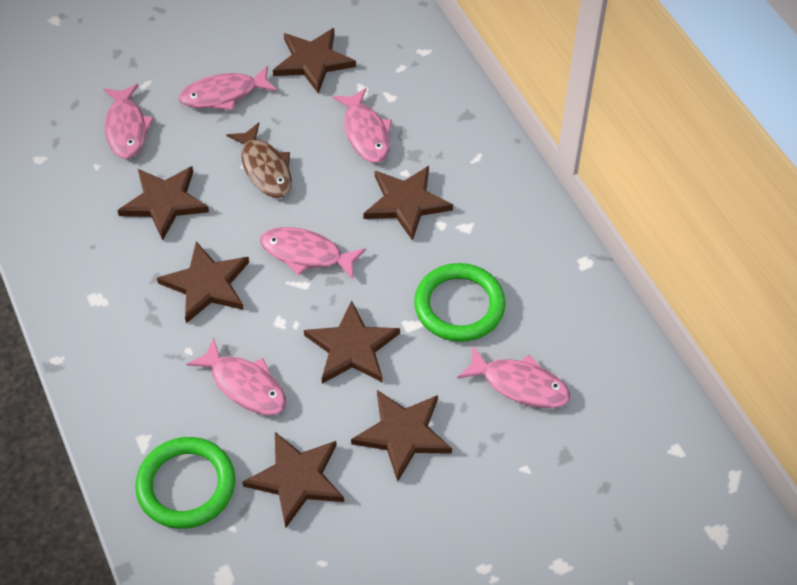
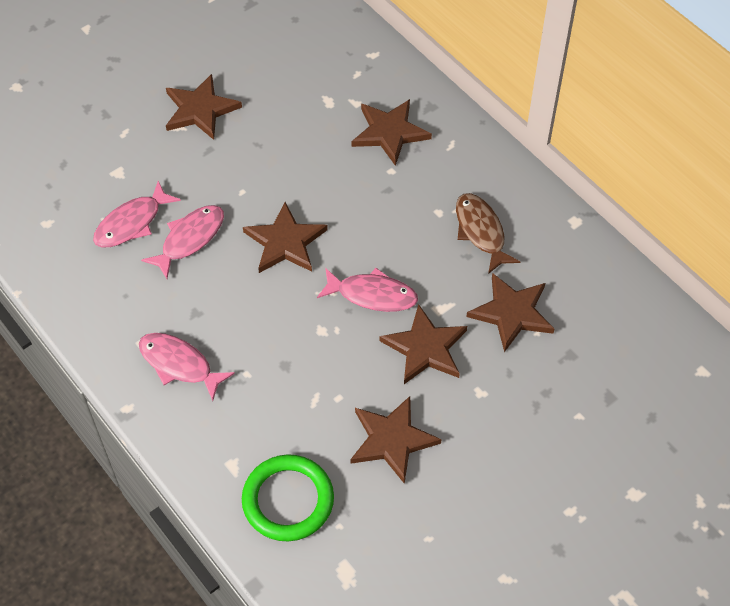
brown star: [117,166,209,240] [157,241,249,324] [242,432,344,528] [273,28,356,94] [304,301,400,384] [351,390,452,482] [363,166,453,241] = 7 -> [166,74,242,140] [243,202,328,273] [350,396,442,484] [351,99,432,166] [379,304,467,384] [466,273,554,352] = 6
green ring: [135,437,235,529] [414,263,506,342] = 2 -> [242,454,334,541] = 1
pink fish: [103,84,154,159] [179,66,277,110] [186,338,286,415] [260,227,366,279] [333,88,392,163] [457,346,570,408] = 6 -> [93,181,181,247] [139,333,235,401] [141,205,224,279] [317,268,418,312] = 4

